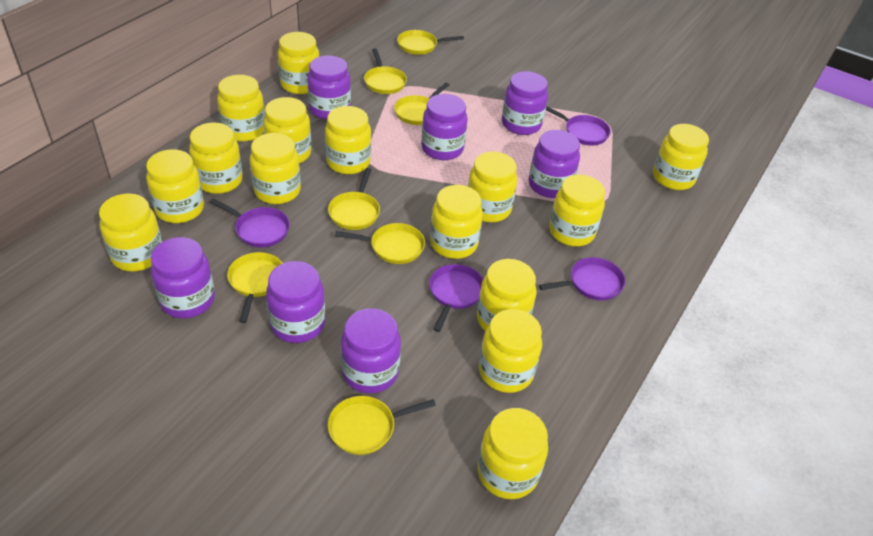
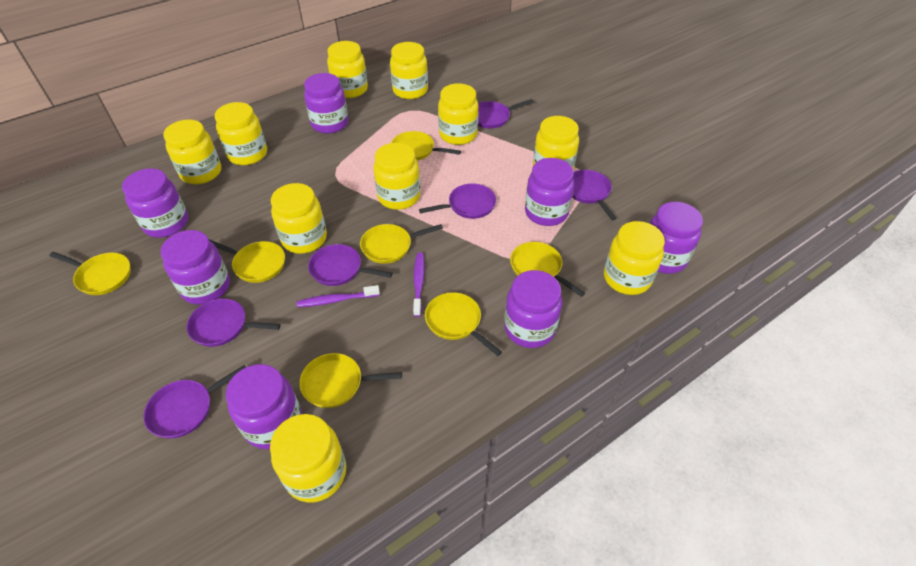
purple pan: [210,198,290,248] [429,264,483,332] [539,257,625,301] [546,106,611,145] = 4 -> [143,365,246,438] [187,299,281,347] [308,244,393,286] [419,183,496,219] [478,99,534,128] [572,170,617,220] = 6
purple toothbrush: none = 0 -> [297,285,380,307] [413,252,425,317] = 2
yellow jar: [99,193,162,272] [146,149,204,223] [189,122,243,194] [217,75,265,142] [250,133,301,204] [263,97,312,163] [278,32,319,94] [325,106,371,174] [430,185,483,259] [468,152,517,222] [477,259,537,331] [478,408,548,499] [479,309,542,393] [549,175,605,246] [653,124,709,190] = 15 -> [163,120,221,184] [215,102,267,165] [270,414,346,503] [271,183,327,254] [327,41,368,98] [373,143,420,210] [390,42,428,99] [438,83,479,145] [533,116,579,170] [604,221,665,295] = 10

